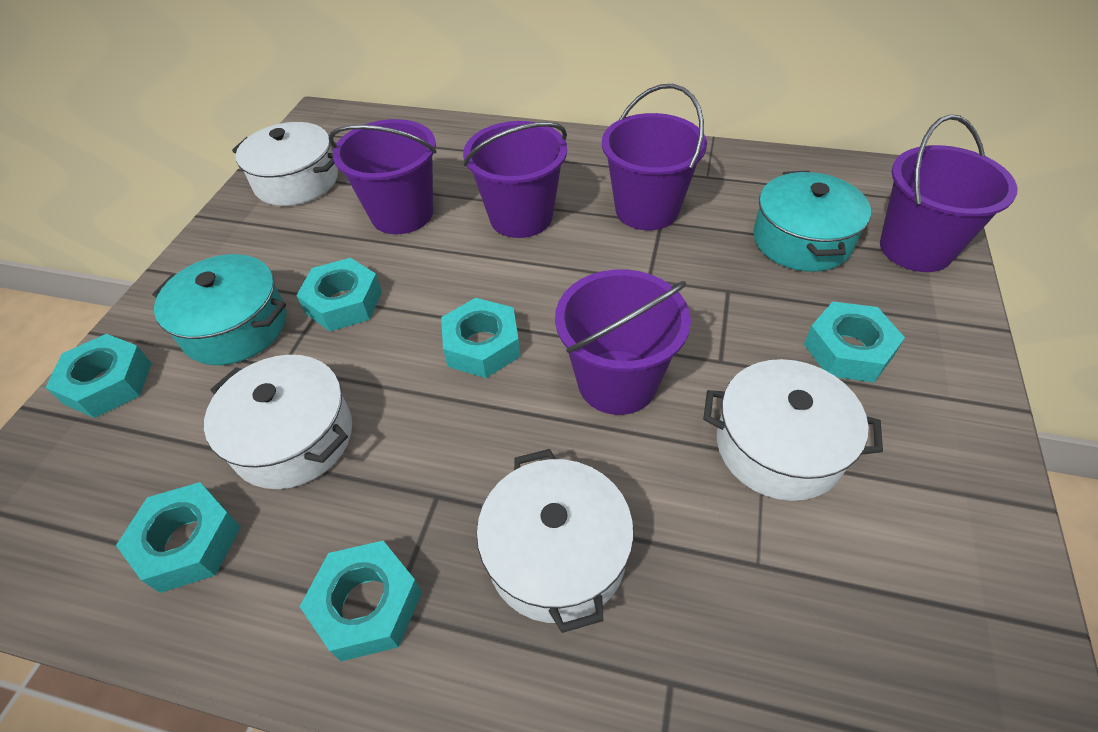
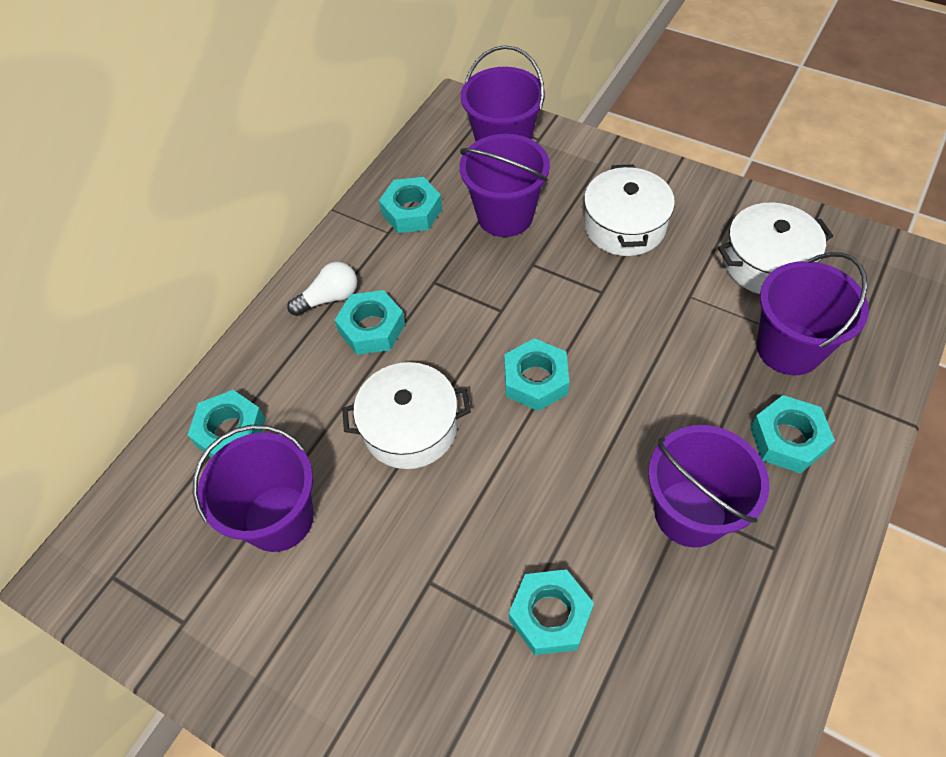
turquoise pot: [152,254,287,365] [753,171,871,272] = 2 -> none = 0
white light bulb: none = 0 -> [287,262,357,316] = 1
white pot: [204,355,352,489] [232,122,338,206] [476,449,634,633] [703,359,883,501] = 4 -> [342,362,471,469] [584,164,675,256] [718,202,833,294] = 3

